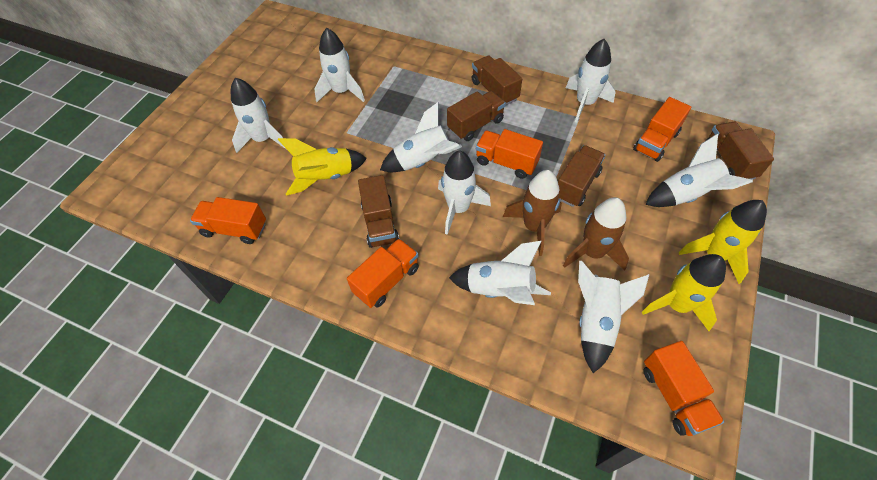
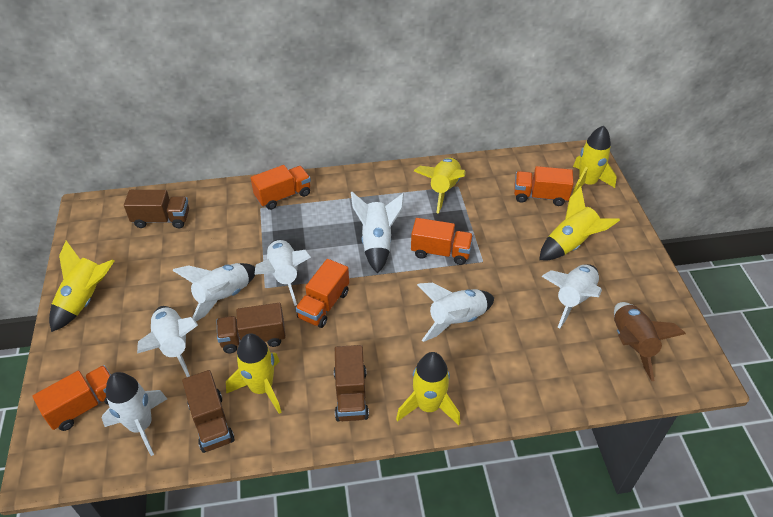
brown rocket: [503,170,562,256] [563,197,629,270] = 2 -> [614,302,686,381] = 1
brown truck: [358,175,399,248] [447,91,506,141] [472,56,522,106] [558,145,606,207] [707,122,774,180] = 5 -> [124,190,189,228] [182,370,235,453] [217,303,286,353] [334,345,369,421] = 4
white rocket: [231,78,286,153] [314,28,365,102] [380,102,462,172] [438,150,491,235] [449,241,551,305] [566,39,616,123] [578,261,649,373] [645,134,753,207] = 8 -> [102,372,167,456] [137,306,198,377] [172,263,255,321] [255,239,311,306] [351,192,404,273] [417,283,494,342] [541,264,602,329] = 7
yellow rocket: [278,138,367,196] [642,254,726,331] [679,200,767,284] = 3 -> [49,241,115,332] [226,333,282,414] [396,352,460,425] [414,158,466,214] [539,186,620,260] [572,126,617,195] = 6

